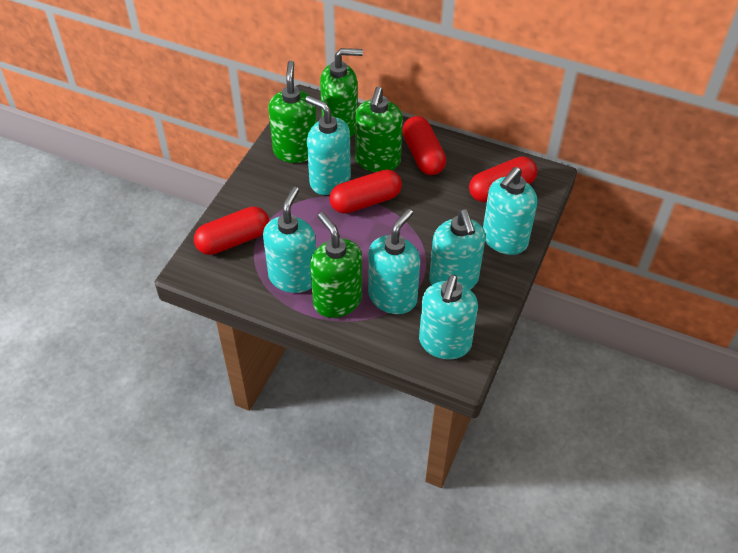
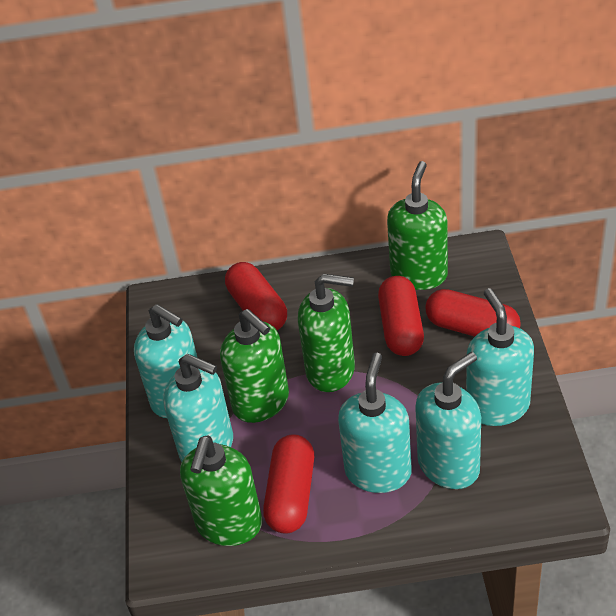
turquoise soap dispenser: [263,187,316,293] [305,96,351,195] [368,209,420,314] [419,275,478,359] [429,209,485,289] [483,167,538,255] = 6 -> [134,304,198,418] [163,354,233,462] [338,353,412,493] [415,352,481,489] [466,288,534,426] = 5

